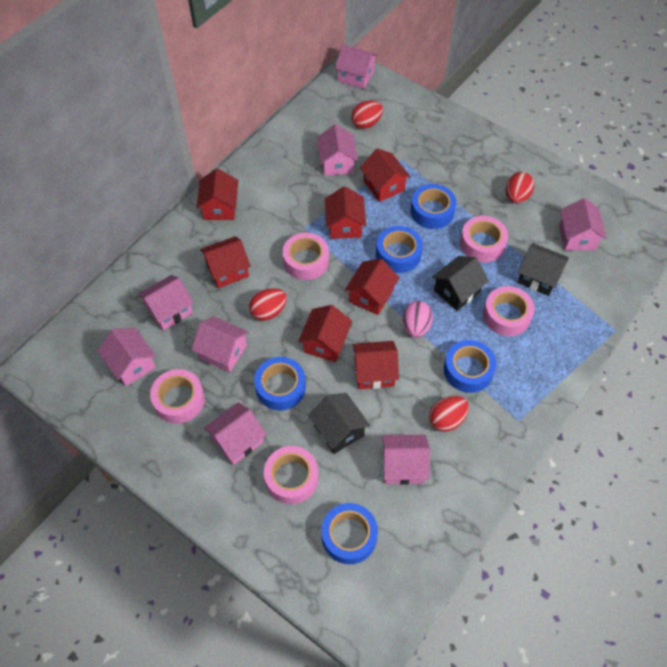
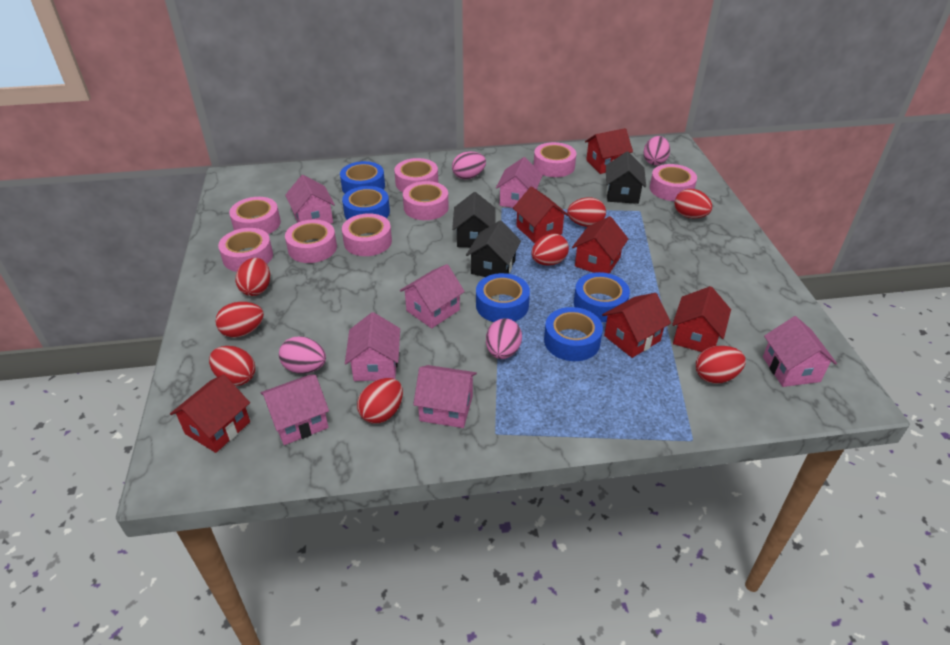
pink egg: [402,301,433,338] = 1 -> [279,337,326,374] [452,151,486,179] [486,318,522,359] [643,136,670,165] = 4
pink house: [97,328,156,386] [138,275,194,331] [191,316,249,372] [204,402,266,465] [317,124,358,176] [335,44,378,89] [382,435,430,485] [559,198,607,250] = 8 -> [261,374,329,445] [285,175,335,224] [345,312,400,381] [400,264,465,328] [413,365,477,428] [496,157,543,208] [763,316,837,387] = 7
pink tape: [150,369,205,424] [264,446,318,504] [283,233,329,280] [460,216,508,262] [483,286,535,336] = 5 -> [218,228,273,272] [229,197,281,234] [285,220,337,263] [342,213,392,256] [394,158,438,192] [403,181,449,220] [534,142,576,177] [650,164,697,201] = 8
red egg: [249,288,287,320] [351,100,383,129] [429,396,469,432] [506,172,534,203] = 4 -> [209,346,255,386] [216,302,264,338] [236,258,270,296] [357,378,403,424] [531,233,569,266] [567,197,606,227] [675,189,712,218] [696,346,746,384] = 8
red house: [197,168,238,220] [200,236,250,288] [298,305,352,362] [325,186,366,239] [345,259,399,315] [352,341,399,389] [360,148,411,202] = 7 -> [170,374,250,453] [513,186,569,243] [572,216,628,274] [585,128,633,174] [602,293,671,358] [672,286,731,352] = 6

